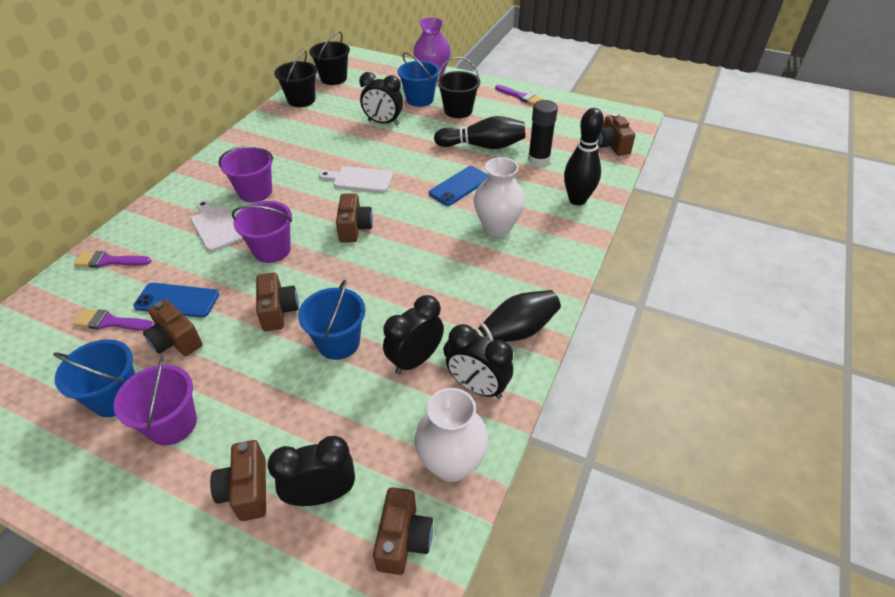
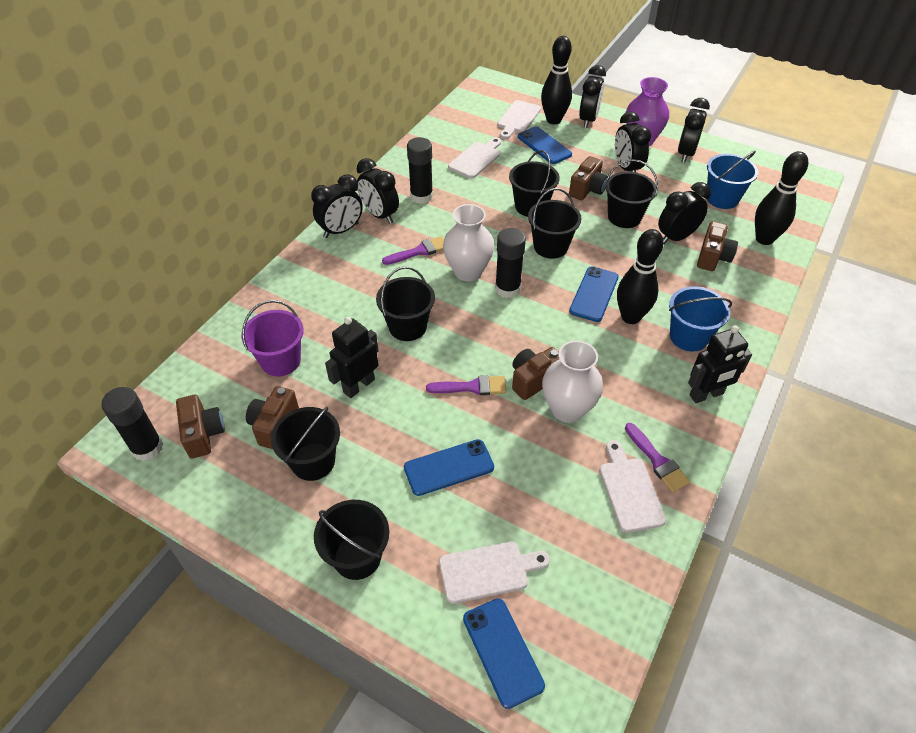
black bucket: [274,50,317,107] [309,31,350,85] [437,57,480,118] = 3 -> [271,407,340,481] [314,500,389,580] [376,266,435,341] [509,150,560,217] [528,188,582,259] [605,159,658,228] = 6
black clock: [267,436,355,506] [359,72,403,125] [383,295,444,374] [446,324,513,399] = 4 -> [311,174,363,238] [357,158,399,224] [579,65,606,128] [615,112,651,172] [658,182,711,244] [678,98,710,163] = 6
black glue stick: [528,100,558,166] = 1 -> [101,387,163,461] [407,137,433,204] [495,228,526,298] = 3
black robot: none = 0 -> [325,317,379,398] [688,325,752,403] = 2
blue bucket: [53,339,135,417] [298,280,366,360] [398,52,440,107] = 3 -> [669,286,732,351] [707,151,758,209] = 2
blue phone: [134,283,219,318] [429,166,489,206] = 2 -> [404,439,494,496] [463,599,545,709] [518,126,572,164] [569,266,619,322] = 4
brown camera: [143,299,203,356] [210,440,266,521] [256,272,299,331] [336,193,373,242] [373,487,433,575] [597,113,635,156] = 6 -> [176,395,225,458] [246,386,299,449] [512,347,559,400] [569,156,608,200] [697,221,738,271] = 5
purple bucket: [113,357,197,445] [218,146,274,202] [232,201,292,263] = 3 -> [241,300,304,377] = 1
white cutting board: [191,200,243,252] [319,166,393,193] = 2 -> [439,542,550,604] [448,137,501,179] [497,100,541,139] [599,440,666,533] = 4

